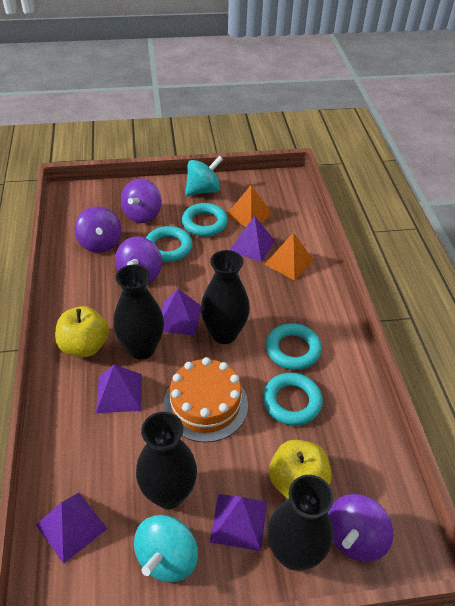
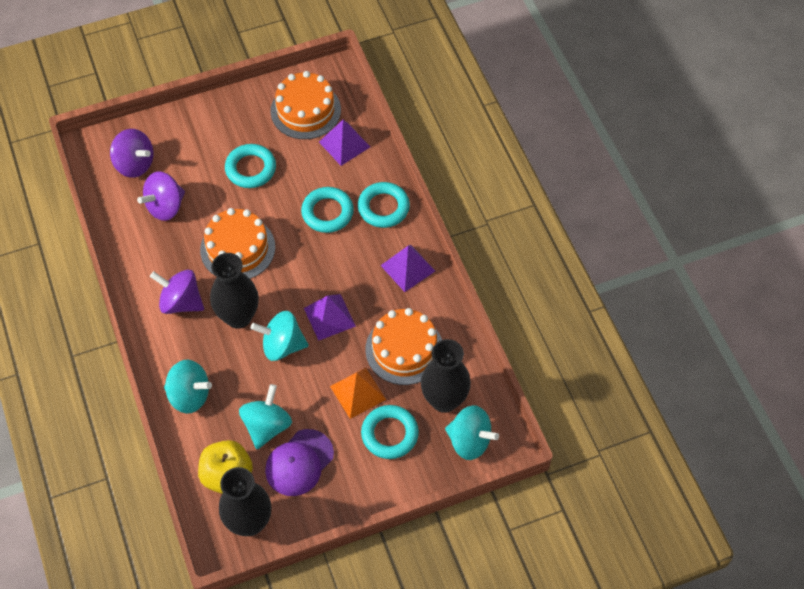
black vase: [113,264,164,360] [136,412,197,509] [201,250,250,344] [268,475,334,570] = 4 -> [210,253,259,329] [219,467,271,536] [421,339,471,413] = 3
orange cake: [163,357,248,443] = 1 -> [200,208,275,279] [270,71,341,139] [365,308,442,385] = 3
orange pyramid: [227,185,273,227] [264,232,314,280] = 2 -> [330,368,386,419] = 1
purple cap: none = 0 -> [265,429,334,496] = 1
purple pyramid: [36,493,108,564] [96,364,142,413] [162,289,201,336] [210,494,267,551] [230,216,275,262] = 5 -> [304,294,356,341] [319,120,370,166] [380,245,435,292] = 3
purple spinning top: [74,206,122,253] [115,237,162,283] [121,179,162,223] [328,494,394,562] = 4 -> [110,129,153,178] [137,171,185,221] [150,269,204,314] = 3
turquoise spinning top: [134,515,198,582] [185,156,223,196] = 2 -> [164,360,212,414] [239,384,292,449] [251,311,309,361] [445,405,499,460] = 4
yellow apple: [55,306,109,357] [269,440,332,499] = 2 -> [198,440,253,494] = 1

